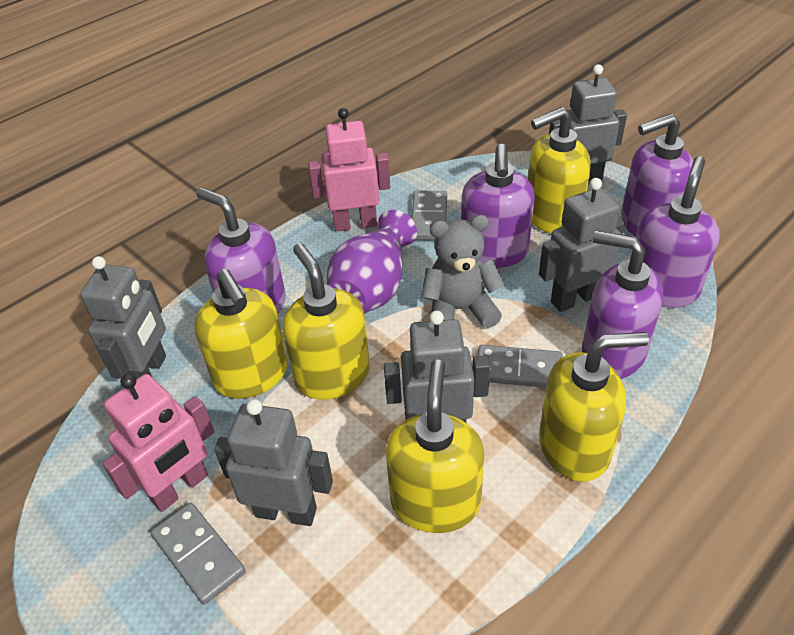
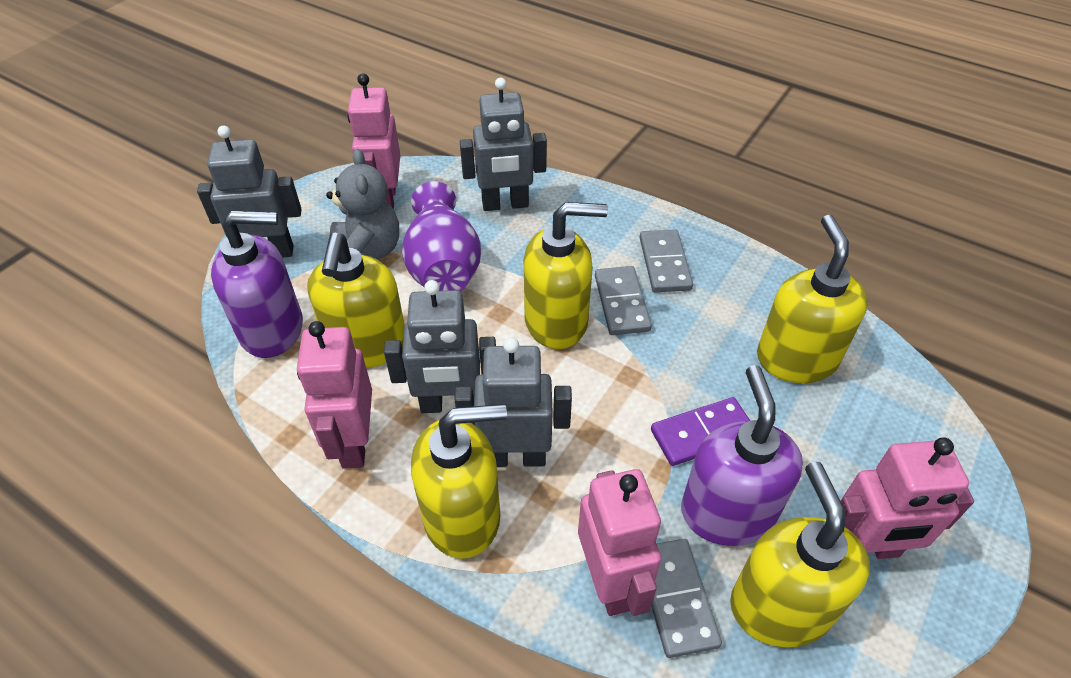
grey robot: [80,256,166,379] [214,399,333,526] [384,311,490,423] [539,178,625,312] [549,64,627,184] = 5 -> [197,126,301,258] [384,280,496,413] [454,337,572,467] [460,78,547,211] = 4
pink robot: [102,374,214,512] [308,108,390,232] = 2 -> [297,321,372,469] [348,73,400,209] [578,469,661,616] [841,437,974,559] = 4
purple domino: none = 0 -> [651,397,750,466] = 1
purple soap dispenser: [196,188,286,315] [461,144,535,268] [582,231,663,379] [621,113,693,237] [636,156,720,308] = 5 -> [211,210,303,358] [681,365,803,546] = 2

